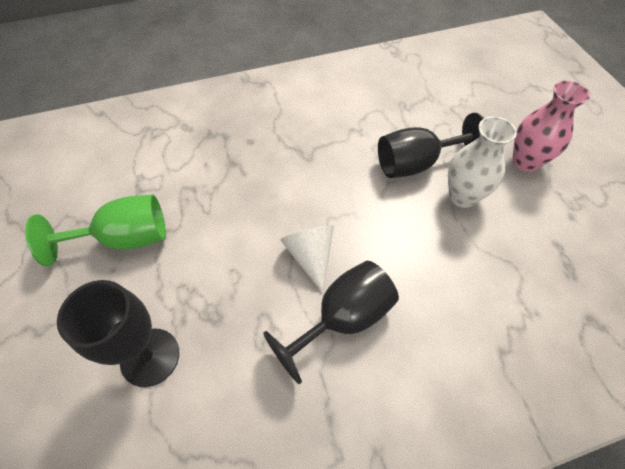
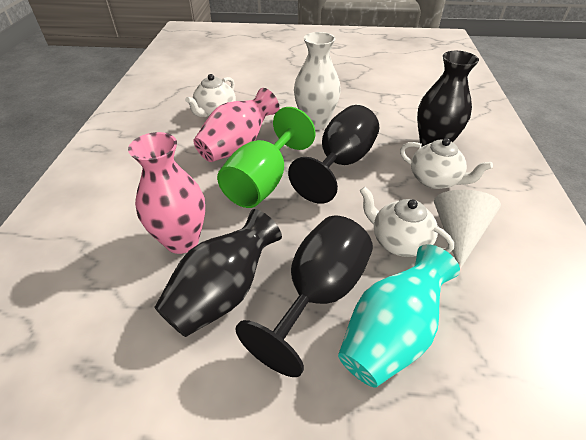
black goblet: [57,280,179,387] [263,261,399,384] [378,113,484,178] = 3 -> [235,216,373,377] [288,105,379,204] = 2
black vase: none = 0 -> [154,209,282,337] [417,51,479,147] = 2
pink vase: [512,80,590,172] = 1 -> [128,132,205,254] [193,88,279,162] = 2
turquoise vase: none = 0 -> [338,244,460,388] = 1
white teapot: none = 0 -> [185,74,236,117] [360,187,454,257] [400,138,493,189] = 3

